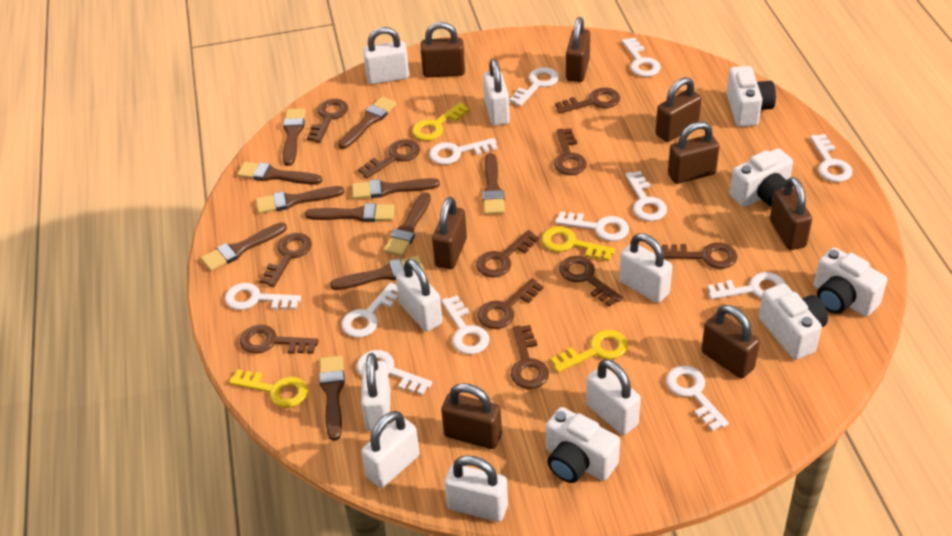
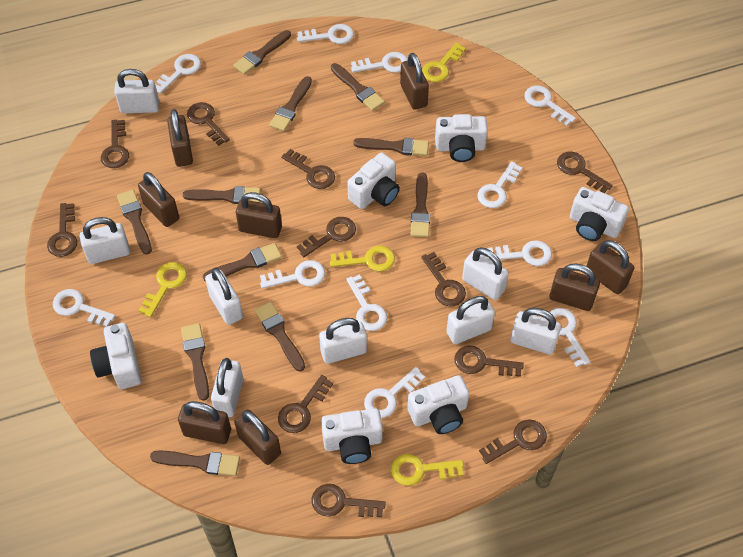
white camera: [546,407,620,483] [726,66,776,127] [730,148,793,207] [759,283,828,360] [814,248,887,316] = 5 -> [90,323,142,389] [321,408,383,464] [347,153,400,209] [407,375,469,434] [435,114,488,162] [570,187,629,241] = 6
white key: [225,283,301,310] [341,282,398,338] [357,350,432,395] [429,138,497,165] [441,295,489,354] [509,67,559,106] [555,211,629,241] [622,37,661,77] [625,171,667,221] [666,366,729,431] [708,272,785,299] [810,134,852,182] = 12 -> [53,289,115,327] [155,54,201,94] [260,260,325,289] [297,24,354,44] [346,274,387,331] [351,52,408,73] [364,367,425,418] [477,161,522,208] [487,240,552,266] [524,85,576,126] [550,308,590,367] = 11

